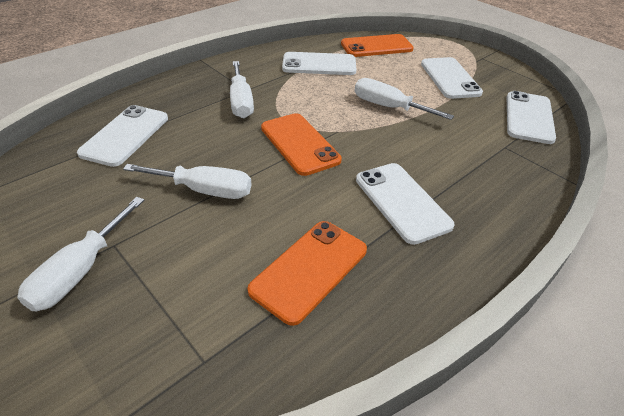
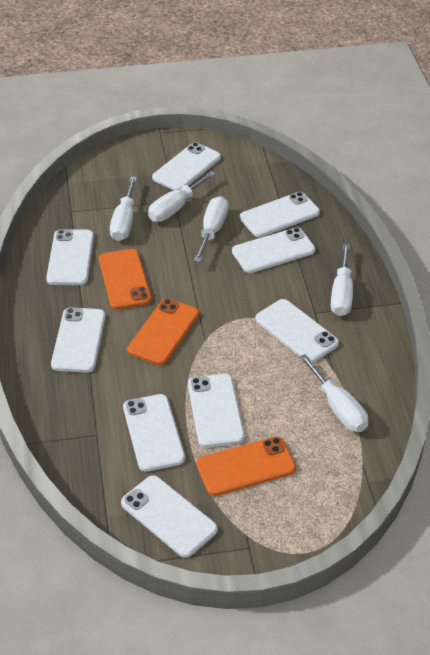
white phone: [77,105,168,167] [282,52,357,75] [356,163,454,245] [421,57,483,99] [506,91,556,144] = 5 -> [46,229,94,285] [51,308,106,373] [121,475,218,558] [123,394,185,472] [152,142,221,191] [188,374,245,448] [232,227,315,273] [240,192,320,237] [255,299,339,363] = 9
white screwdriver: [17,197,144,311] [123,164,251,199] [230,61,254,118] [355,78,454,120] = 4 -> [110,177,137,241] [148,171,216,222] [194,196,228,262] [299,354,368,432] [331,244,353,316] = 5

